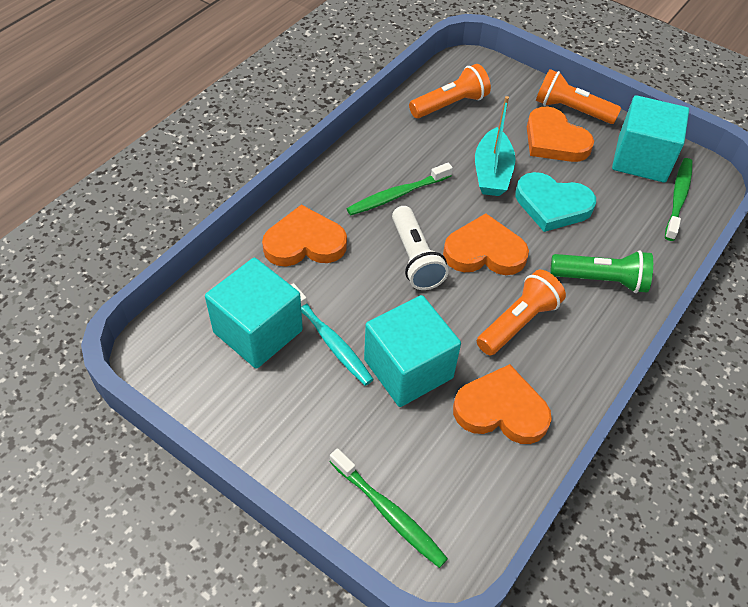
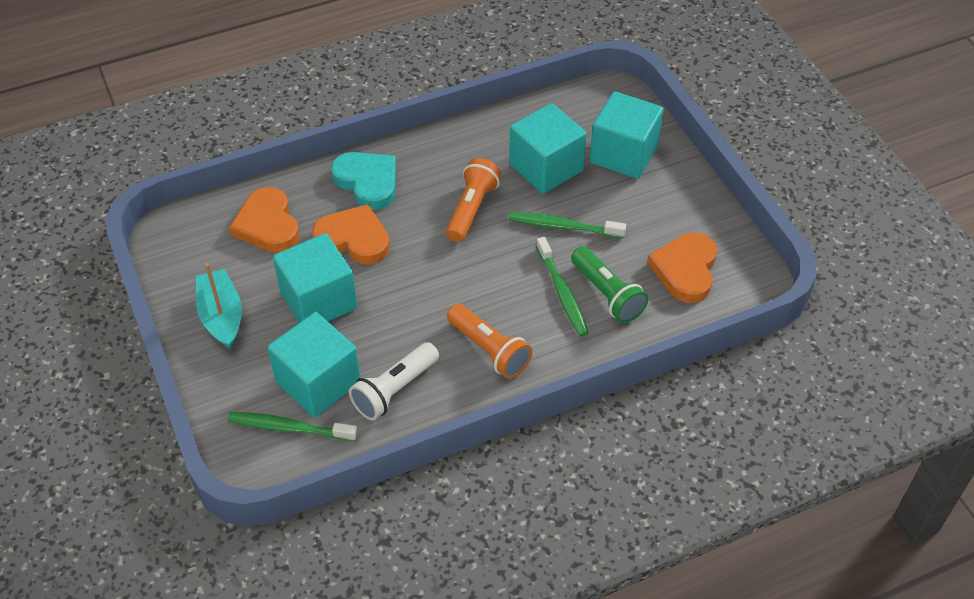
orange flashlight: [409,64,491,118] [477,270,566,355] [536,69,621,124] = 3 -> [446,158,502,242] [447,304,532,379] = 2
orange heart: [262,205,347,267] [443,213,529,275] [453,364,552,444] [527,107,594,162] = 4 -> [229,187,300,253] [312,204,390,265] [647,233,717,303] = 3
turquoise cube: [205,258,303,369] [364,295,461,407] [612,95,689,183] = 3 -> [267,312,360,417] [273,233,357,323] [509,103,587,194] [590,91,664,179] = 4
turquoise toothbrush: [291,283,374,386] = 1 -> none = 0

